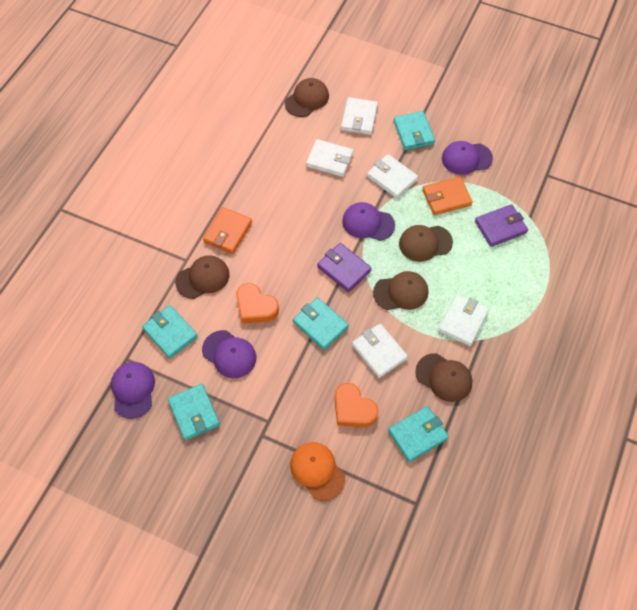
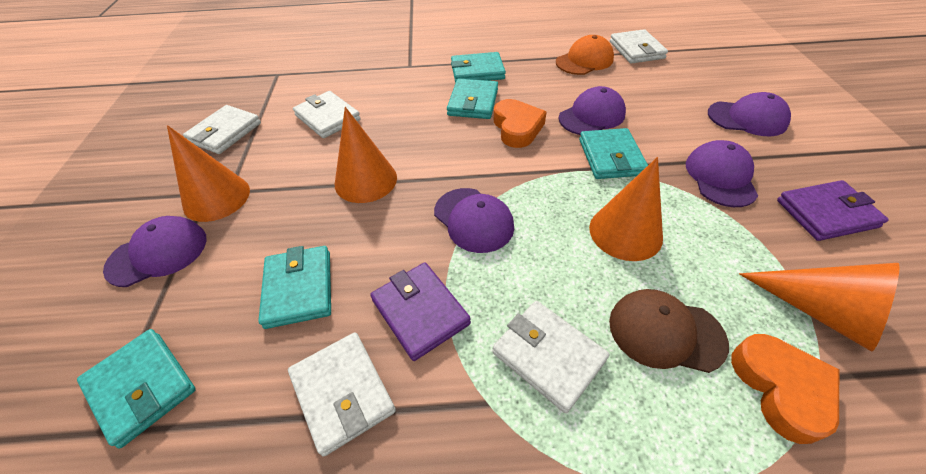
brown cap: [175,255,230,299] [285,78,329,117] [373,271,429,310] [399,225,453,262] [415,353,472,402] = 5 -> [609,289,729,373] = 1
orange cone: none = 0 -> [167,125,250,222] [335,107,397,203] [589,157,663,261] [739,263,900,352] = 4
orange wallet: [203,207,252,254] [422,177,473,215] = 2 -> none = 0
purple cap: [111,362,155,419] [202,330,256,378] [342,202,395,241] [442,141,493,175] = 4 -> [103,216,207,287] [434,188,514,253] [559,86,626,135] [686,140,758,207] [708,92,791,136] = 5

